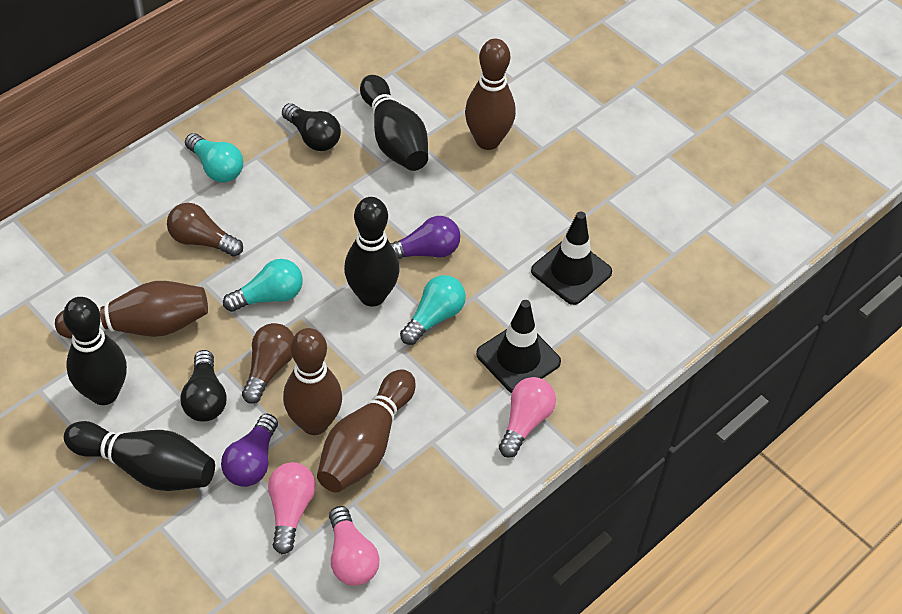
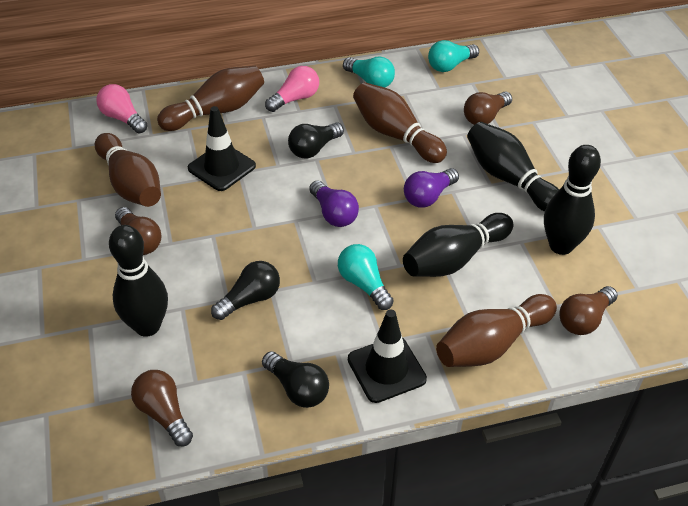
black light bulb: [181,350,227,422] [282,103,341,151] = 2 -> [211,261,280,320] [262,351,329,408] [288,122,344,158] = 3
brown light bulb: [167,203,243,257] [242,323,294,404] = 2 -> [115,207,162,255] [131,370,193,446] [464,91,512,125] [560,286,618,335] = 4
pink light bulb: [268,462,316,554] [329,506,379,586] [499,377,556,458] = 3 -> [96,84,147,133] [265,66,319,112] = 2

